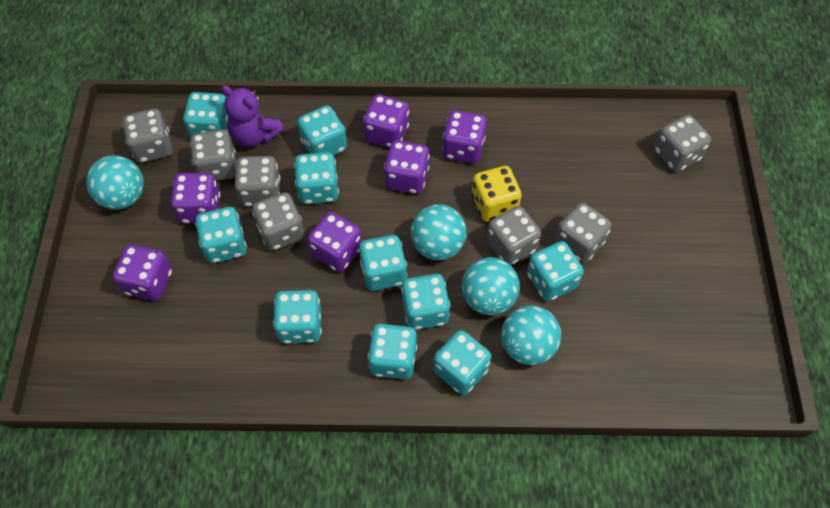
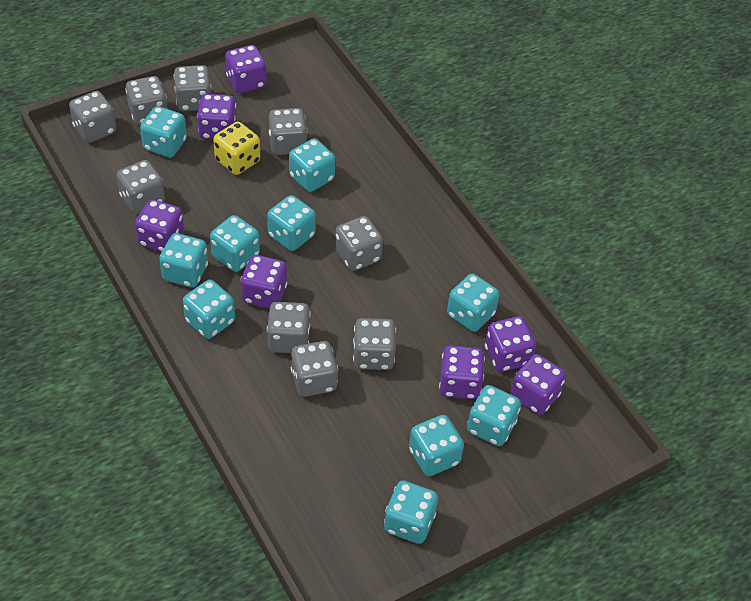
grey dice: [122,109,173,163] [190,129,236,181] [235,156,280,207] [252,192,304,251] [486,206,541,265] [554,203,612,263] [654,115,711,172] = 7 -> [69,91,116,143] [117,160,165,214] [125,76,168,125] [174,65,211,111] [267,302,310,353] [269,108,307,155] [291,341,338,397] [335,216,383,271] [353,318,396,370] = 9
purple dice: [113,244,172,301] [171,173,221,224] [308,212,362,272] [363,94,409,148] [384,140,430,194] [442,110,487,164] = 6 -> [135,199,184,252] [197,94,236,140] [225,45,267,93] [240,255,287,308] [439,345,485,399] [485,316,536,372] [511,354,566,415] = 7
purple teddy bear: [221,85,284,147] = 1 -> none = 0
turquoise ball: [86,155,144,210] [411,204,467,260] [462,257,520,315] [501,305,561,365] = 4 -> none = 0

